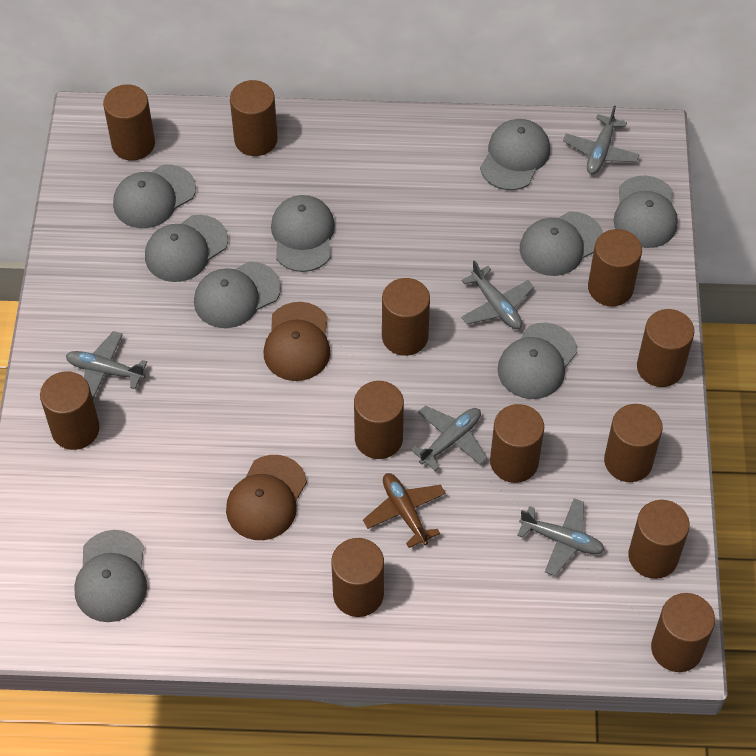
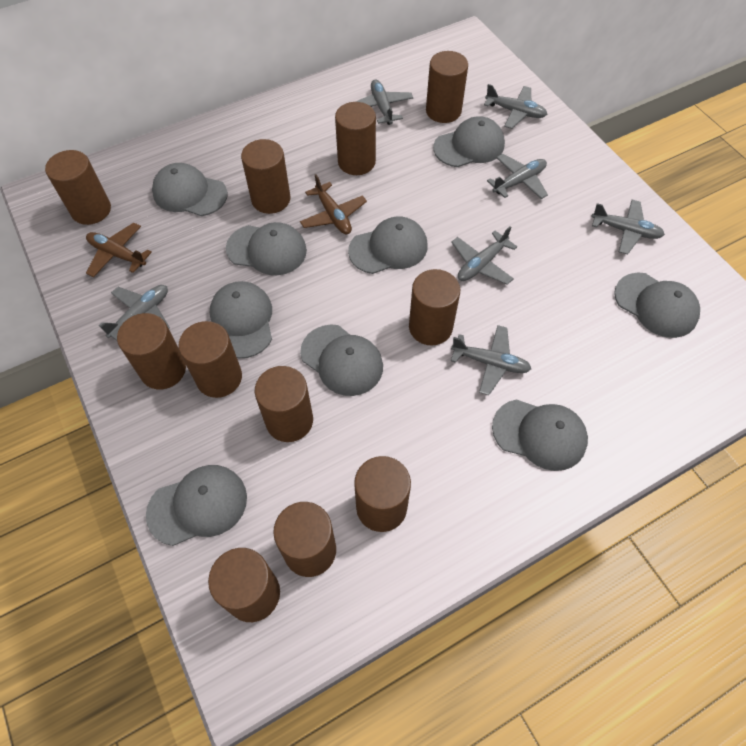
brown cap: [226,455,307,540] [263,302,330,381] = 2 -> none = 0
brown cylinder: [40,371,100,450] [103,84,155,161] [230,80,278,156] [331,538,384,617] [354,381,404,459] [382,278,430,356] [490,404,544,483] [588,229,642,306] [604,404,663,482] [628,500,690,579] [637,309,694,387] [651,593,715,672] = 12 -> [45,150,111,225] [117,313,186,390] [178,321,242,398] [208,548,280,622] [241,139,290,214] [255,366,313,442] [273,502,336,577] [335,102,376,175] [354,456,411,532] [409,269,460,346] [426,51,468,123] = 11
brown plane: [363,473,446,548] = 1 -> [86,223,152,277] [300,174,367,234] = 2
grey plane: [66,331,147,399] [411,406,487,471] [461,260,534,329] [517,498,605,576] [563,105,640,174] = 5 -> [99,285,170,341] [356,80,413,125] [451,226,517,285] [451,325,531,395] [484,84,547,129] [487,154,548,199] [591,200,665,255] = 7

